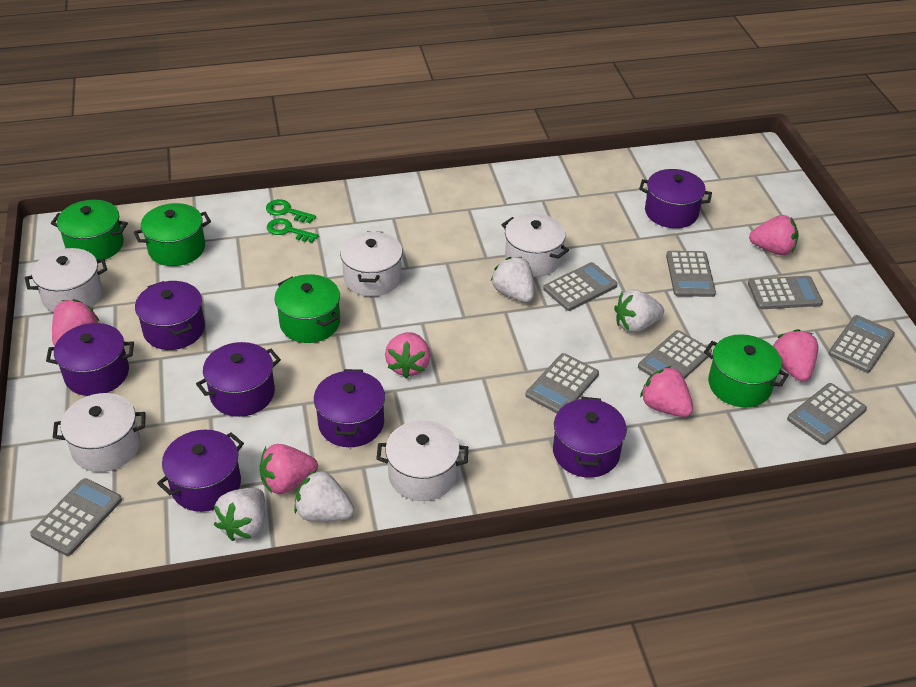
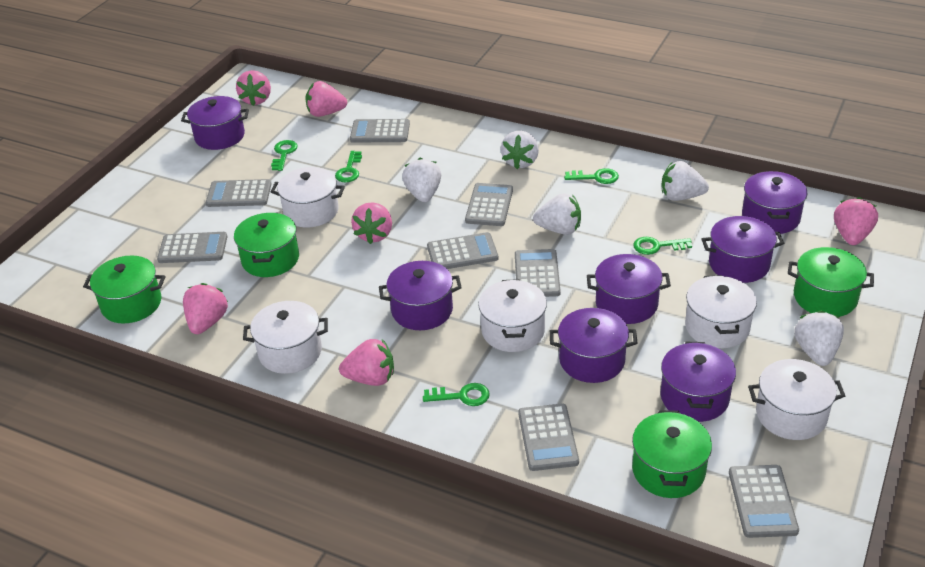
green key: [266,199,316,223] [267,218,319,243] = 2 -> [271,140,298,171] [335,151,362,182] [423,383,490,406] [564,168,619,184] [633,237,692,255] = 5
white strawberry: [214,488,265,541] [294,470,354,522] [491,257,534,302] [614,289,664,333] = 4 -> [402,158,441,202] [501,131,539,169] [533,193,581,235] [662,161,709,201] [794,311,844,366] = 5

